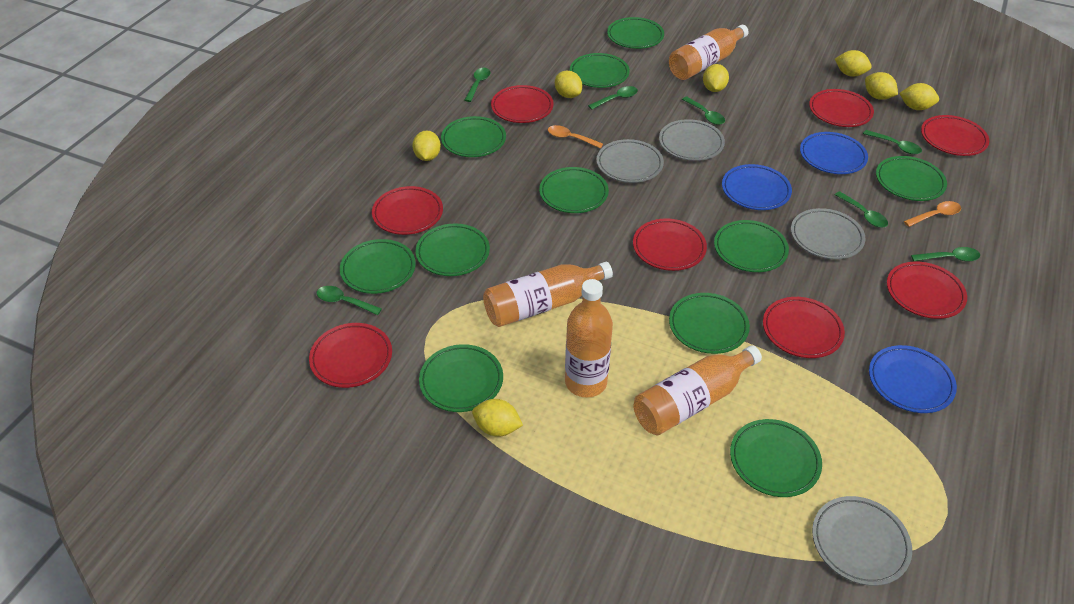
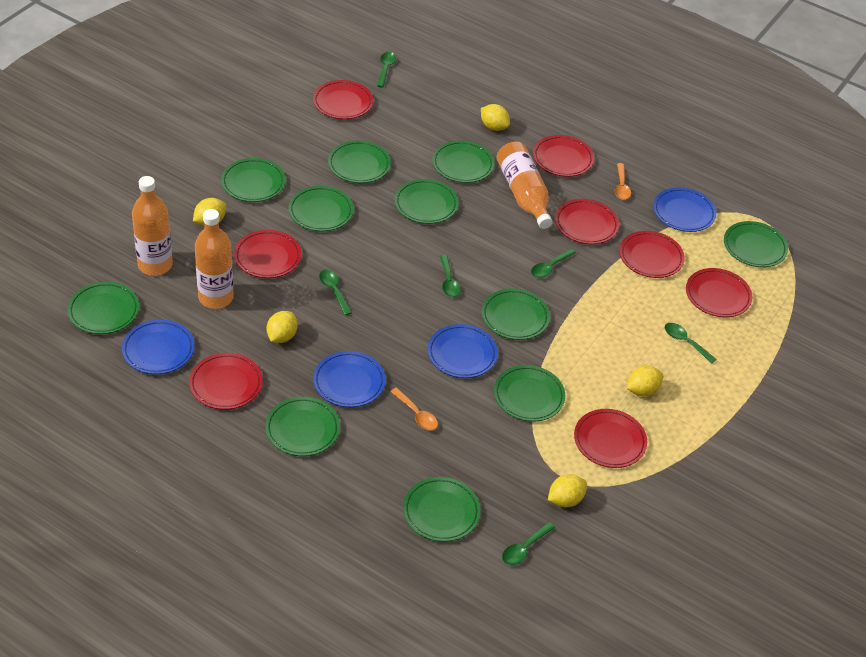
blue plate: [722,164,792,210] [800,132,868,174] [869,345,957,413] = 3 -> [122,320,195,374] [313,351,386,407] [428,324,498,378] [653,187,716,232] = 4
green spoon: [317,286,382,315] [465,68,490,102] [588,86,638,110] [682,97,725,125] [835,191,888,228] [863,130,922,154] [911,247,980,262] = 7 -> [319,270,352,315] [377,52,396,88] [440,255,461,297] [502,522,555,565] [531,249,576,278] [665,323,716,363] = 6
grey plate: [596,139,664,183] [659,119,725,161] [791,208,866,259] [812,496,912,586] = 4 -> none = 0
orange bottle: [483,262,613,327] [565,279,613,398] [633,345,762,435] [669,25,749,80] = 4 -> [132,176,173,276] [195,209,234,309] [497,142,553,229] = 3
yellow lemon: [412,130,441,161] [472,399,523,437] [555,71,582,98] [703,64,729,92] [835,50,872,77] [865,72,898,100] [899,83,939,110] = 7 -> [193,198,226,226] [266,311,298,343] [481,104,510,131] [548,474,587,507] [626,366,663,396] = 5

